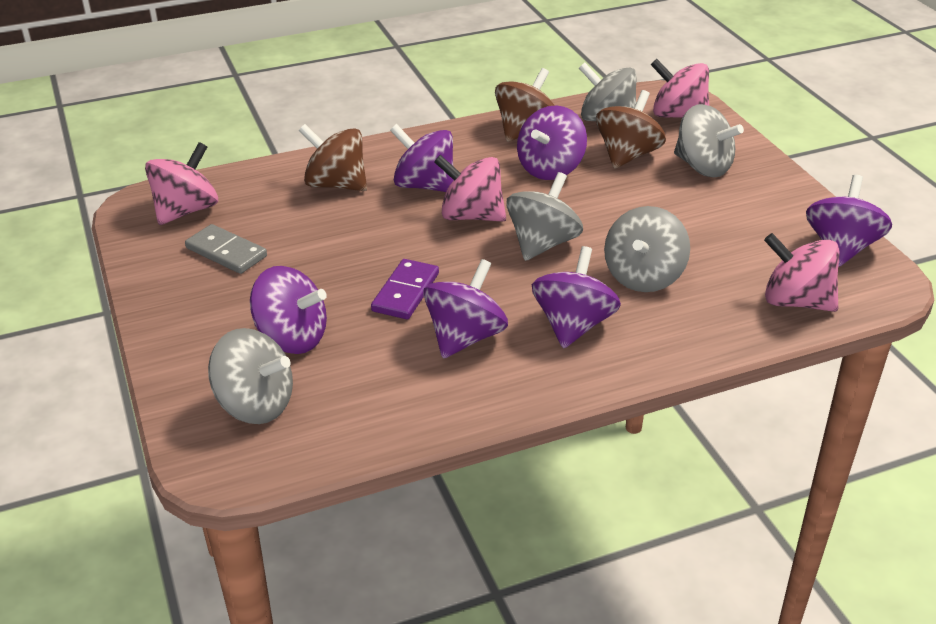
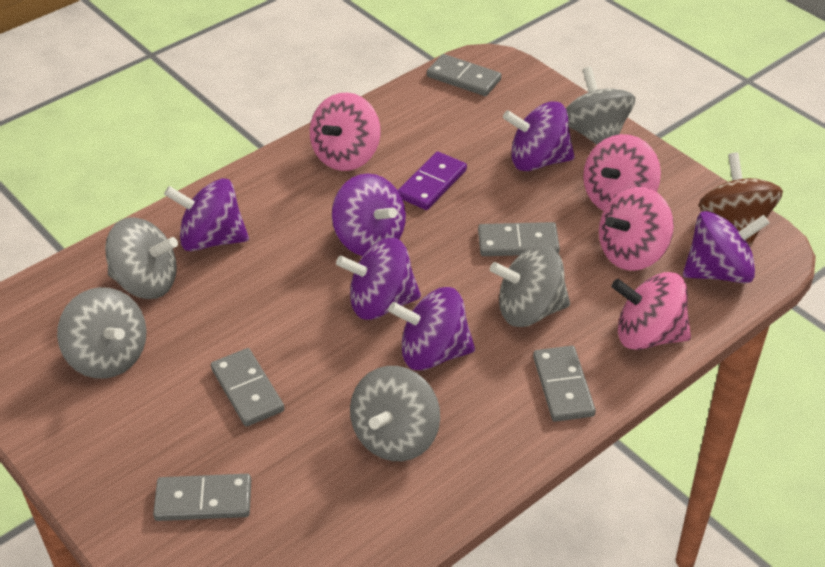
brown spinning top: [299,124,367,191] [495,68,555,142] [596,90,666,169] = 3 -> [699,153,783,246] = 1
grey domino: [185,224,267,274] = 1 -> [153,474,251,521] [211,348,285,427] [427,54,502,96] [478,222,560,256] [533,346,596,422] = 5

